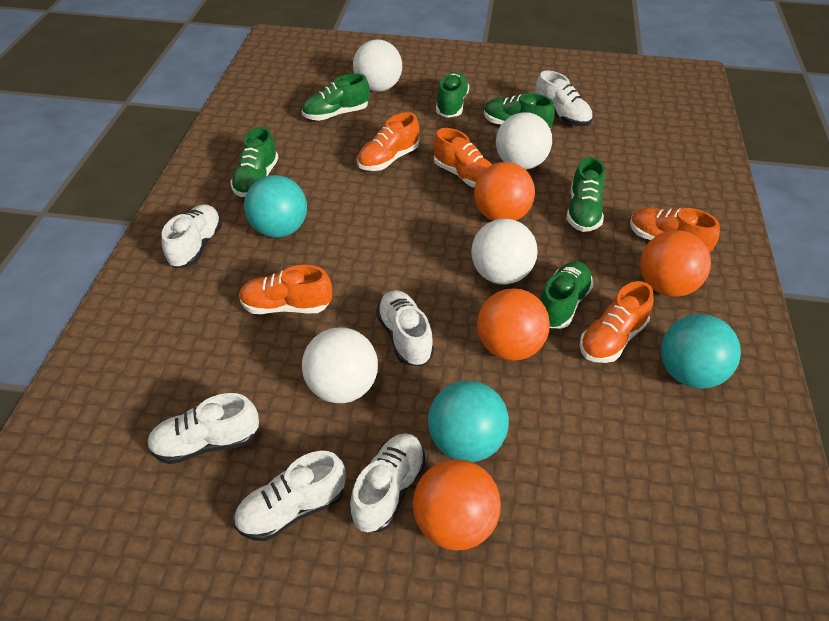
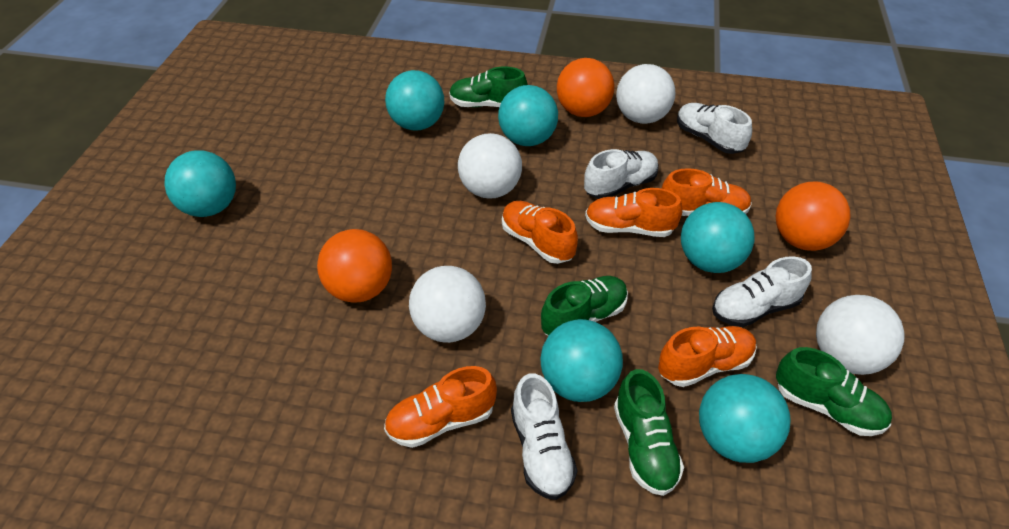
green shoe: [230,127,278,197] [302,73,370,121] [436,72,469,118] [484,93,555,128] [540,261,594,329] [566,157,605,232] = 6 -> [449,67,528,107] [541,276,628,336] [614,369,684,496] [776,347,892,436] = 4
orange ball: [413,459,501,550] [474,162,535,221] [477,288,550,361] [640,230,711,297] = 4 -> [317,229,392,303] [557,58,615,117] [775,182,851,251] = 3
turquoise ball: [244,175,307,238] [428,381,509,462] [661,314,741,389] = 3 -> [165,150,236,217] [385,70,444,130] [498,85,558,146] [540,319,623,402] [681,202,754,273] [699,374,791,463] = 6
white shoe: [147,393,259,464] [161,204,222,268] [234,451,346,541] [350,433,425,532] [376,290,434,366] [535,71,593,126] = 6 -> [511,374,577,500] [584,149,659,199] [677,103,752,154] [712,256,812,327] = 4

